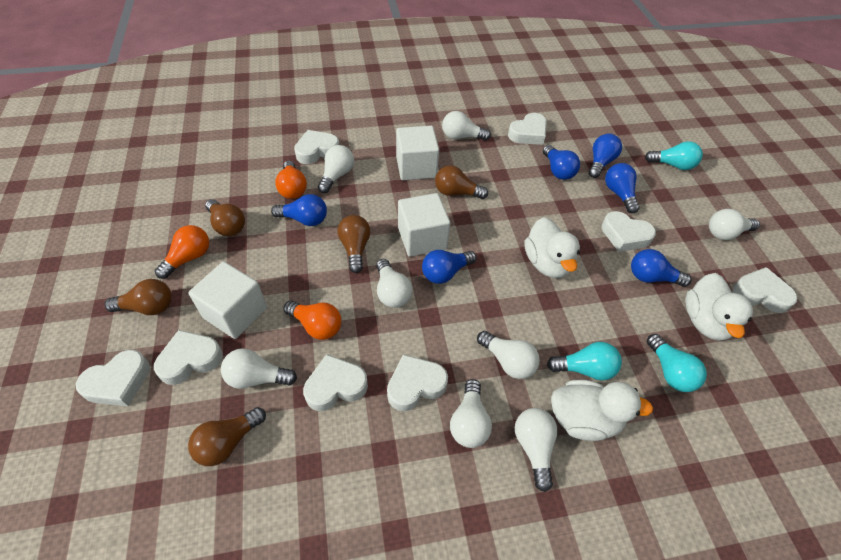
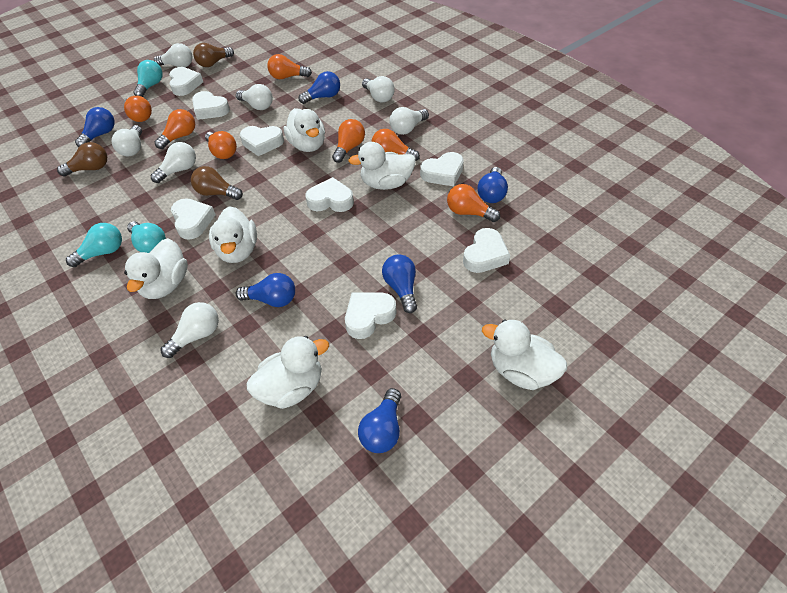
brown light bulb: [105,279,172,315] [188,407,266,466] [205,199,245,236] [338,215,370,273] [435,165,488,199] = 5 -> [57,142,107,176] [191,166,243,200] [193,43,234,67] = 3
orange light bulb: [155,225,209,279] [275,161,307,199] [283,301,341,340] = 3 -> [124,96,152,122] [155,109,195,149] [205,131,237,159] [267,54,312,79] [332,119,365,163] [372,129,420,161] [447,184,500,222] = 7
white cube: [188,262,267,339] [396,126,439,180] [398,193,450,257] = 3 -> none = 0
white duck: [525,217,580,278] [551,380,653,441] [686,273,753,341] = 3 -> [124,238,188,299] [209,206,257,263] [247,336,329,409] [284,108,325,152] [348,142,416,190] [482,319,567,390] = 6
white light bulb: [221,348,297,389] [318,145,354,193] [376,259,412,308] [442,111,491,141] [450,379,492,448] [477,331,540,379] [515,408,558,492] [709,209,760,240] = 8 -> [112,125,142,156] [150,142,196,183] [154,43,192,67] [160,302,219,358] [236,84,273,110] [362,76,395,103] [389,107,429,135] = 7

